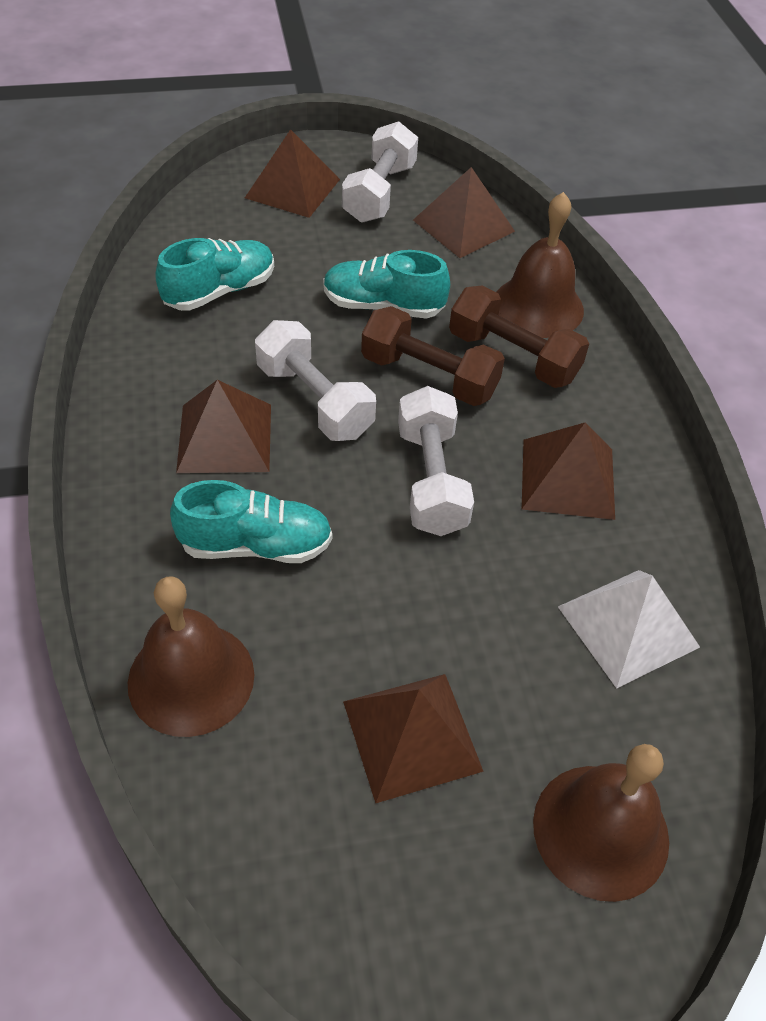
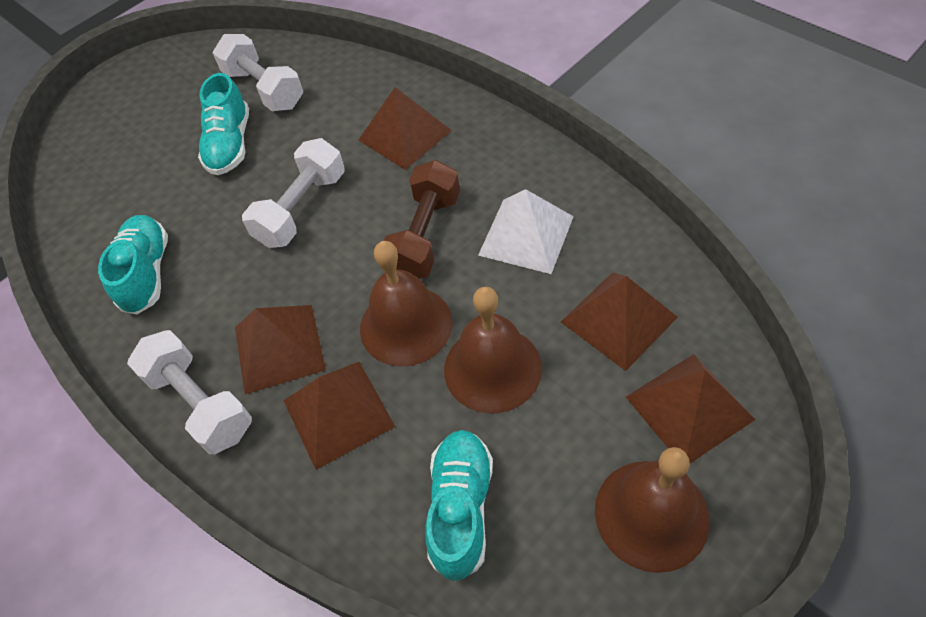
brown dumbbell: [361,306,505,406] [449,285,589,388] = 2 -> [384,160,460,279] = 1

